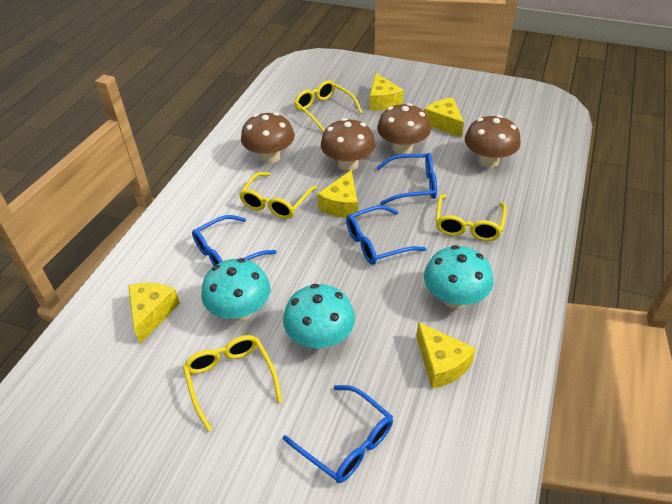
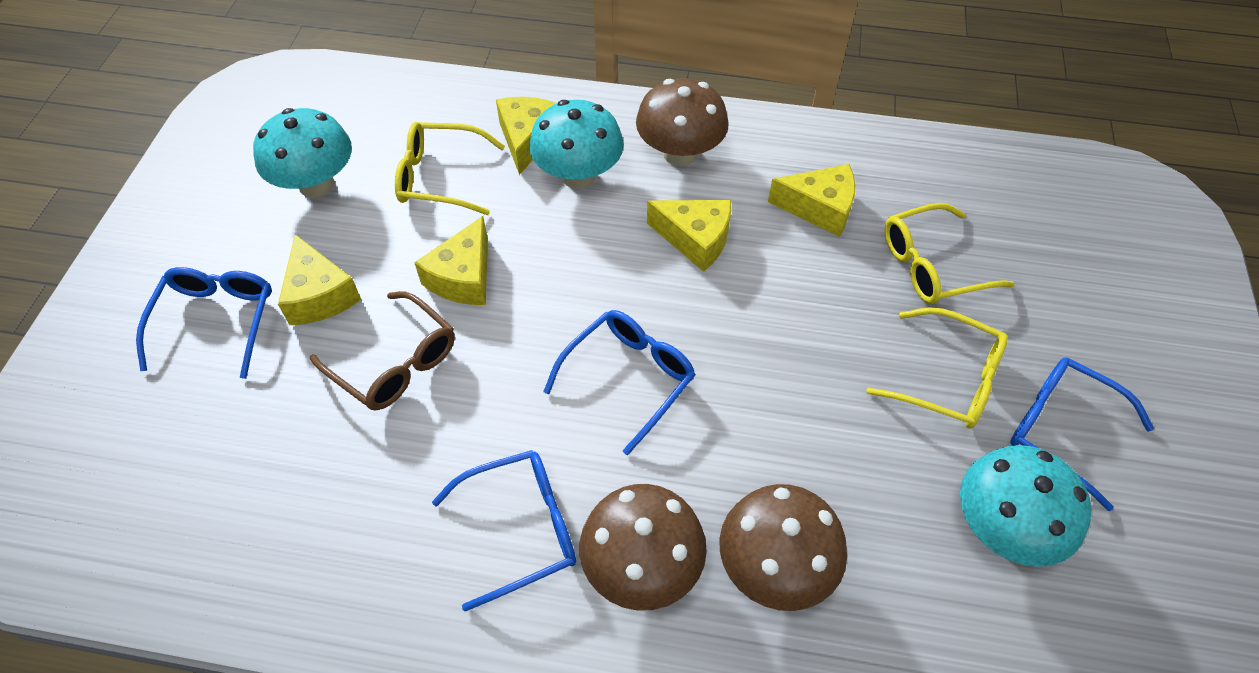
brown glasses: none = 0 -> [310,291,455,410] = 1
brown mushroom: [241,112,295,163] [321,118,375,171] [377,103,431,154] [465,115,521,168] = 4 -> [580,484,707,611] [636,78,729,166] [720,484,847,611] = 3
yellow glasses: [183,335,282,432] [239,172,317,219] [294,80,362,132] [435,194,507,241] = 4 -> [395,122,505,215] [866,307,1008,429] [885,203,1015,304] = 3

